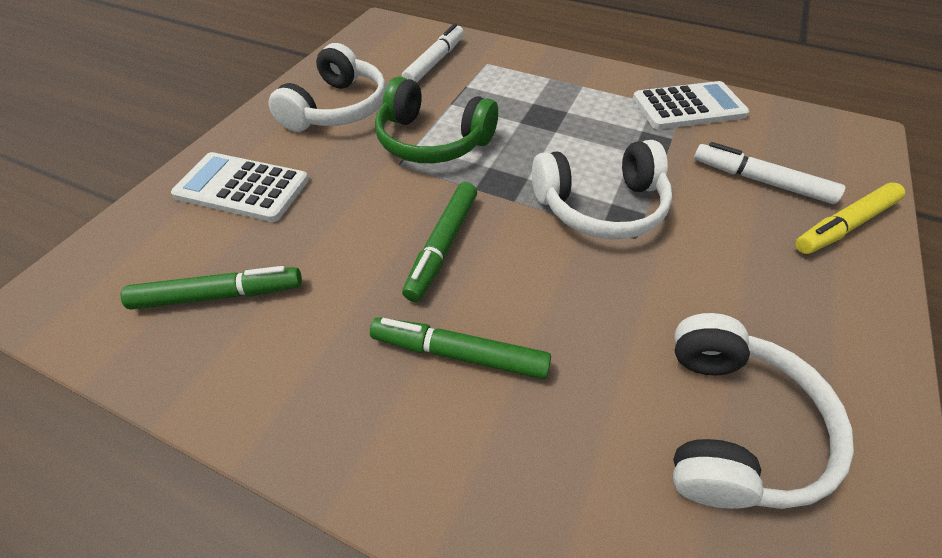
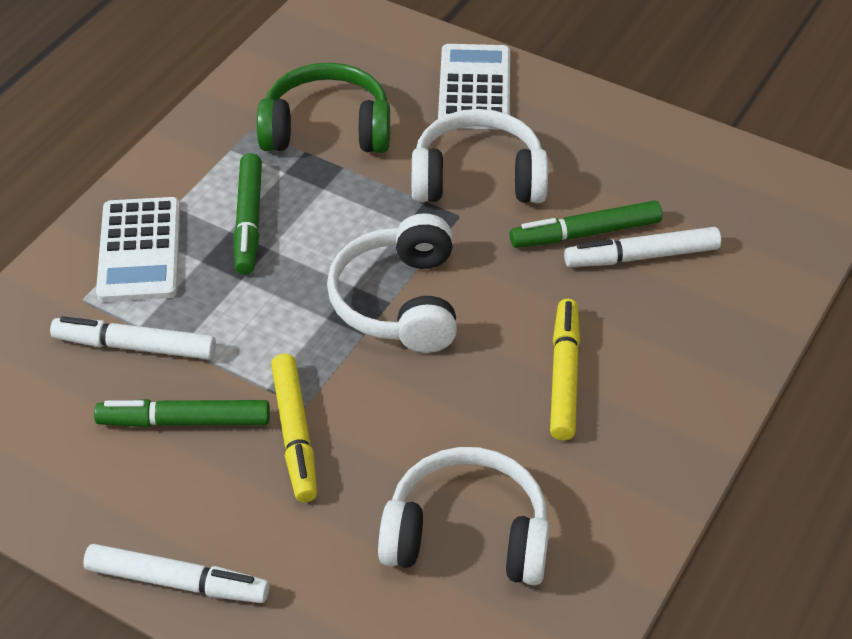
white marker: [402,24,464,82] [694,142,845,204] = 2 -> [50,316,216,359] [84,544,269,603] [564,227,721,267] = 3
yellow marker: [795,183,905,254] = 1 -> [271,354,317,502] [550,299,580,440] = 2

